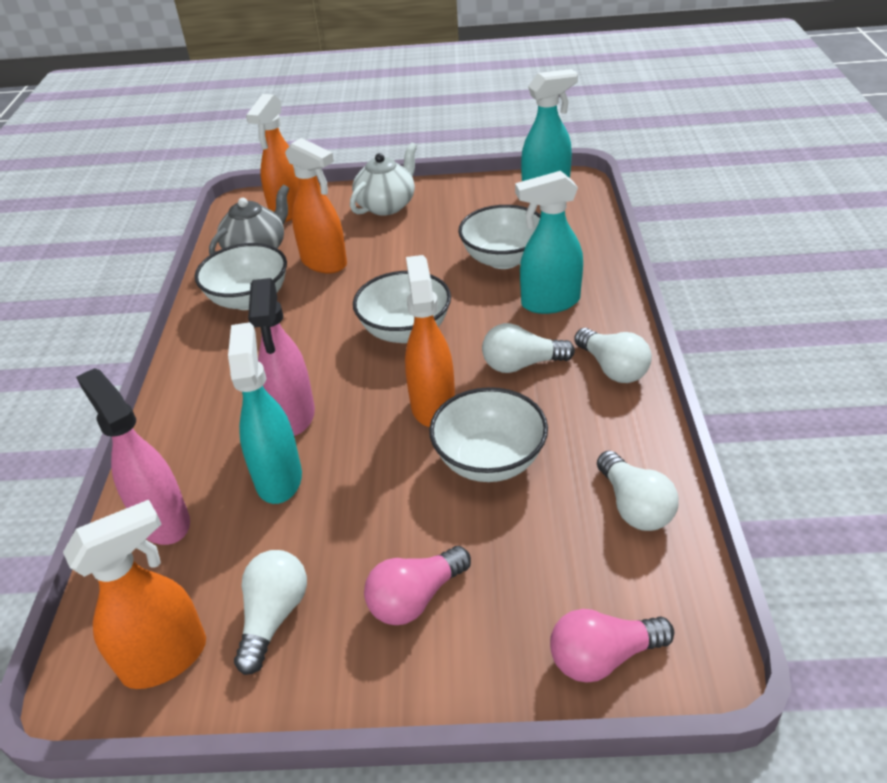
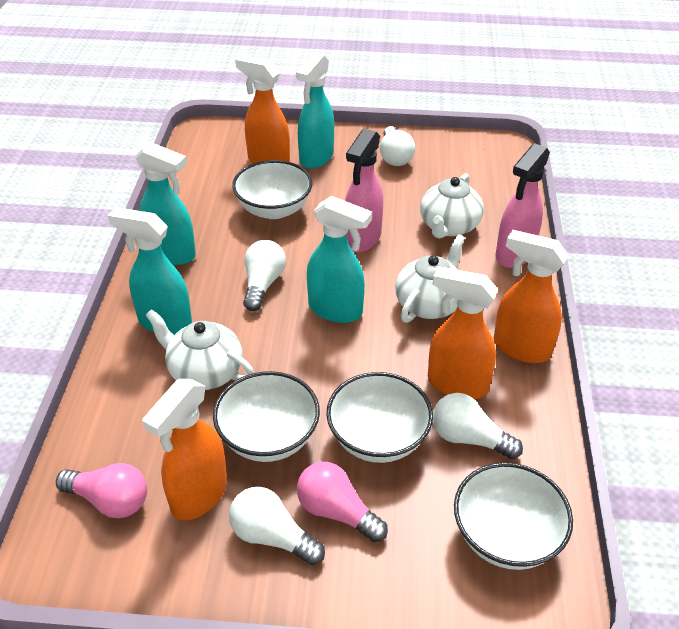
grey teapot: [209,185,289,255] = 1 -> none = 0
turquoise spray bottle: [228,322,302,504] [515,171,583,314] [521,69,578,181] = 3 -> [108,207,192,335] [135,142,196,265] [296,53,334,169] [307,196,372,323] = 4
white teapot: [350,142,417,216] = 1 -> [145,309,254,390] [395,234,465,323] [420,173,484,239] = 3

